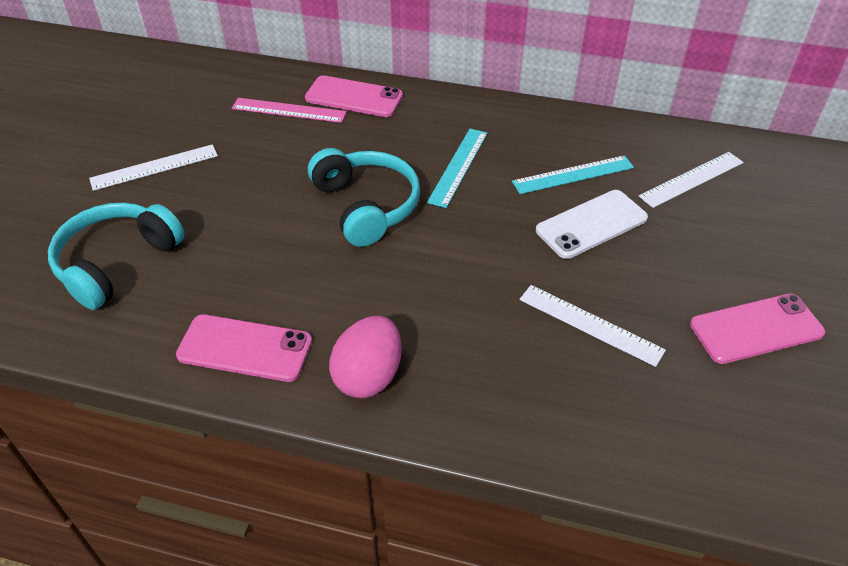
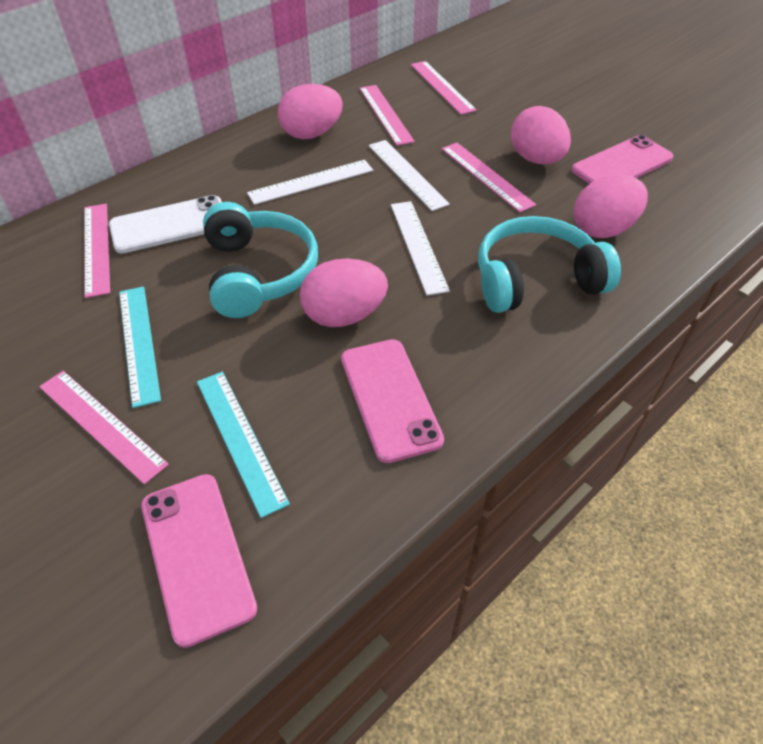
pink egg: [329,316,402,398] = 1 -> [278,84,343,139] [300,258,388,327] [511,106,571,164] [574,175,648,238] = 4
pink ruler: [232,98,347,123] = 1 -> [39,371,169,484] [84,204,110,298] [360,85,415,145] [411,61,477,115] [442,143,536,212] = 5

